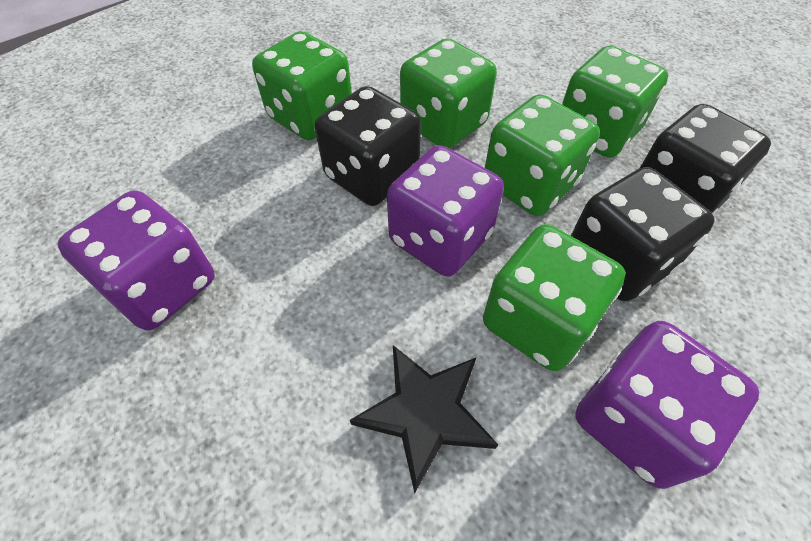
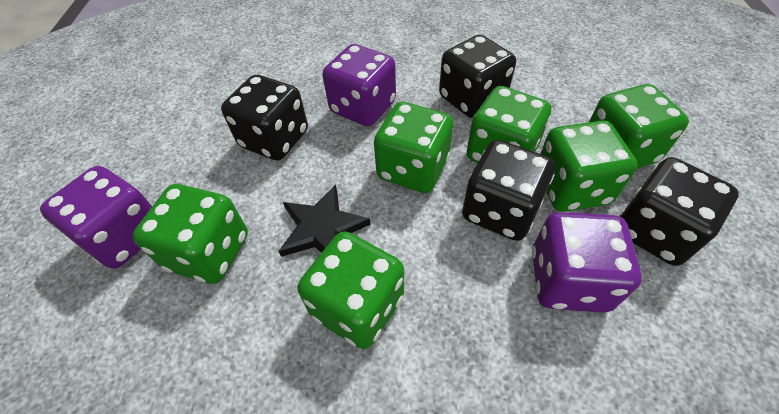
black dice: [315,86,421,206] [571,167,715,301] [639,104,771,215] = 3 -> [221,75,308,160] [439,35,516,118] [462,140,555,241] [619,157,738,266] = 4
green dice: [252,31,352,140] [400,38,497,148] [483,224,626,371] [485,94,600,216] [562,46,668,158] = 5 -> [132,184,248,284] [298,231,404,349] [374,102,453,193] [467,86,551,163] [540,120,638,212] [589,84,689,169] = 6

